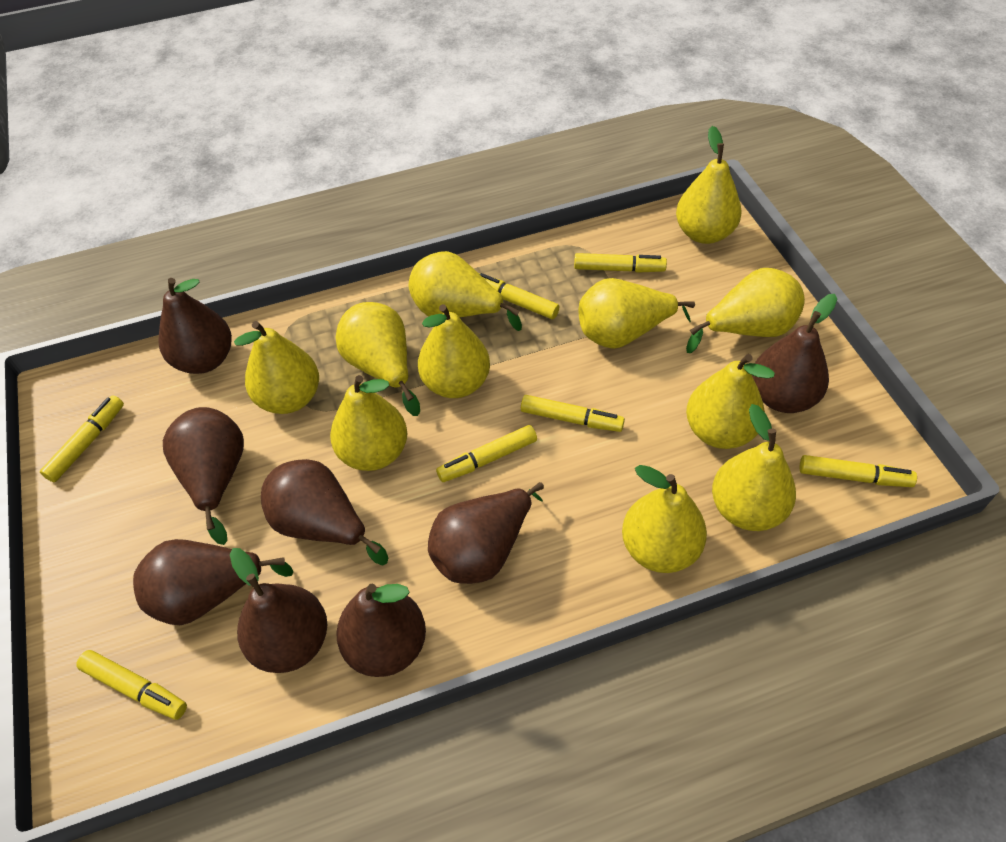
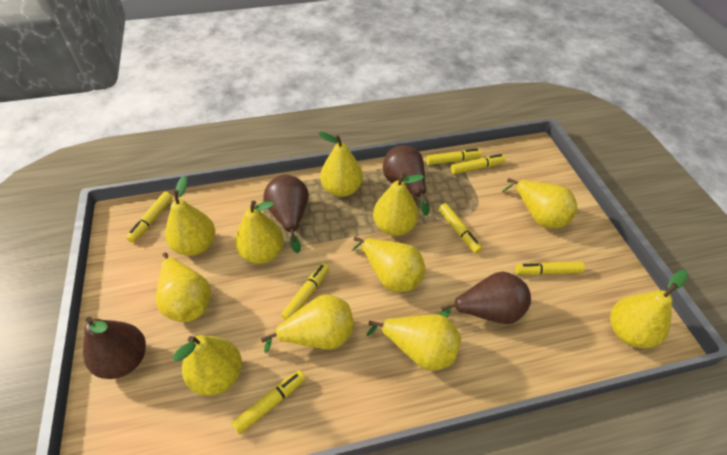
brown pear: [133,539,293,625] [158,278,232,374] [163,407,244,545] [230,548,327,673] [261,459,388,566] [336,584,426,677] [428,482,544,584] [752,294,837,413] = 8 -> [83,317,146,379] [263,175,309,253] [383,145,430,216] [440,272,531,324] = 4

